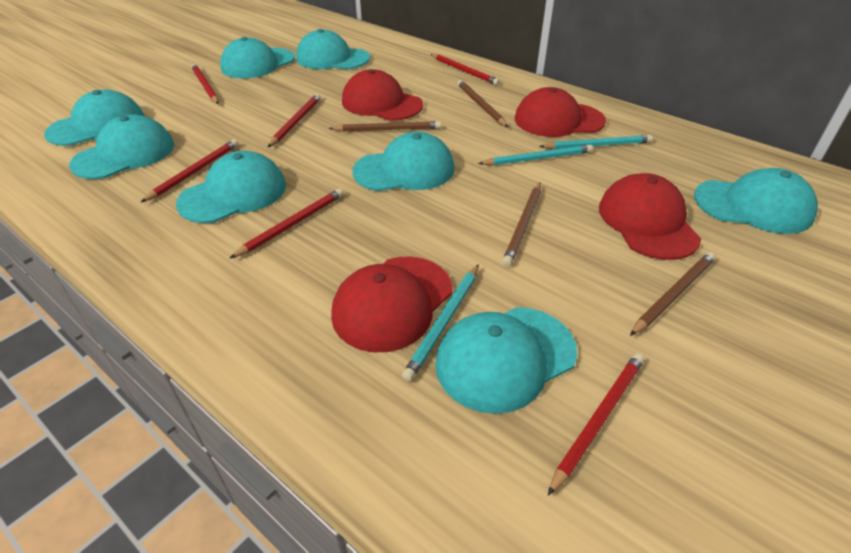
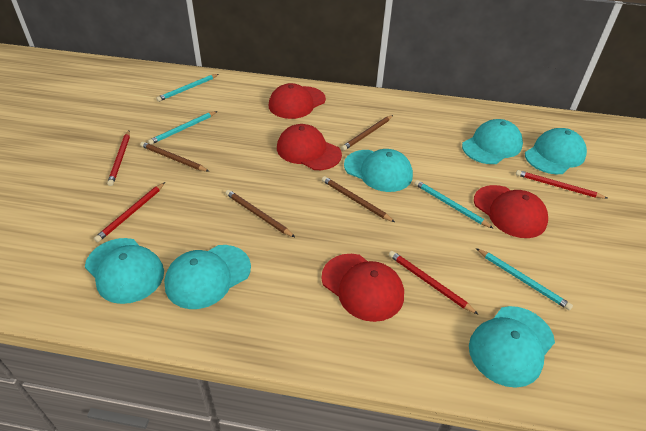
red pencil: [141,139,238,202] [191,64,219,104] [229,188,344,259] [268,94,321,147] [431,54,500,85] [548,353,645,495] = 6 -> [94,182,165,242] [107,131,130,186] [389,251,479,315] [516,170,607,199] = 4
turquoise cap: [44,90,144,146] [69,114,174,179] [176,151,286,223] [220,37,295,79] [296,29,370,69] [353,132,455,191] [435,307,577,414] [694,168,818,234] = 8 -> [85,238,164,304] [164,245,251,309] [344,149,413,192] [462,119,523,164] [469,306,555,388] [525,128,587,174] = 6
turquoise pencil: [402,264,479,381] [478,145,593,166] [539,135,653,149] = 3 -> [148,111,217,145] [156,74,219,102] [414,180,493,228] [476,248,573,310] = 4

